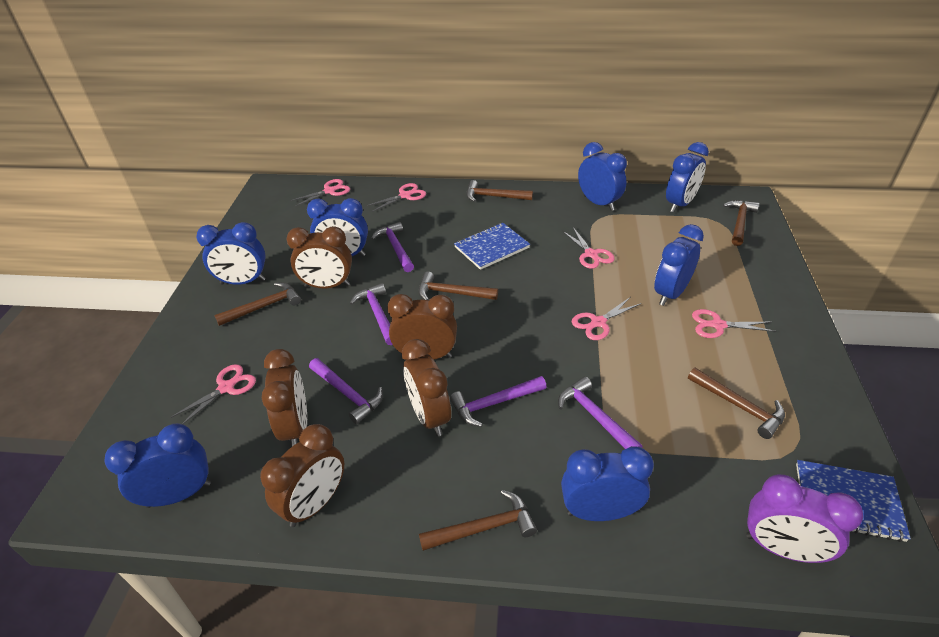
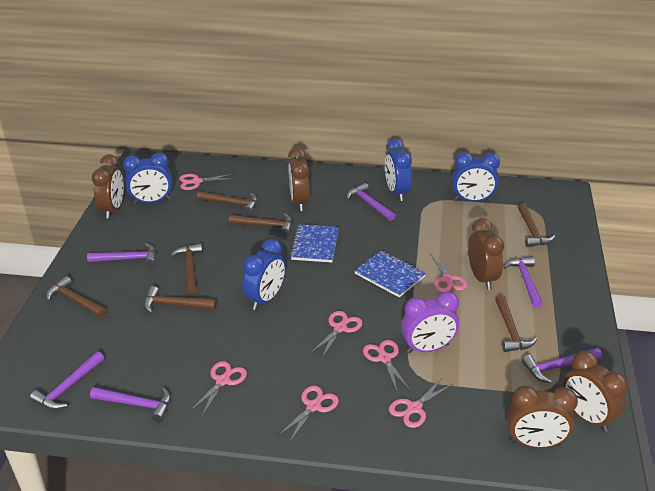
blue clock: [104,423,211,508] [196,222,266,285] [307,198,368,256] [561,446,654,521] [578,142,627,211] [654,224,704,306] [666,142,709,213] = 7 -> [123,152,172,204] [242,239,285,310] [385,139,412,201] [452,152,500,202] = 4
brown hammer: [214,282,301,326] [418,272,498,300] [419,490,537,551] [466,180,533,202] [688,368,785,439] [723,200,760,246] = 6 -> [46,276,107,317] [144,286,217,313] [170,243,202,293] [197,191,258,214] [229,213,292,235] [495,295,537,352] [518,203,555,247] = 7
pink scissors: [170,364,256,424] [290,179,350,207] [366,183,426,212] [562,227,615,269] [572,297,641,340] [692,309,776,338] = 6 -> [179,174,234,190] [189,361,247,418] [278,386,339,443] [311,311,362,358] [363,340,410,393] [389,378,453,428] [430,253,467,293] = 7
purple hammer: [309,358,383,424] [350,283,393,345] [371,222,414,272] [450,376,547,427] [558,376,643,449] = 5 -> [30,351,104,410] [87,243,156,266] [90,387,171,422] [347,183,396,221] [504,257,543,308] [522,348,602,383] = 6

